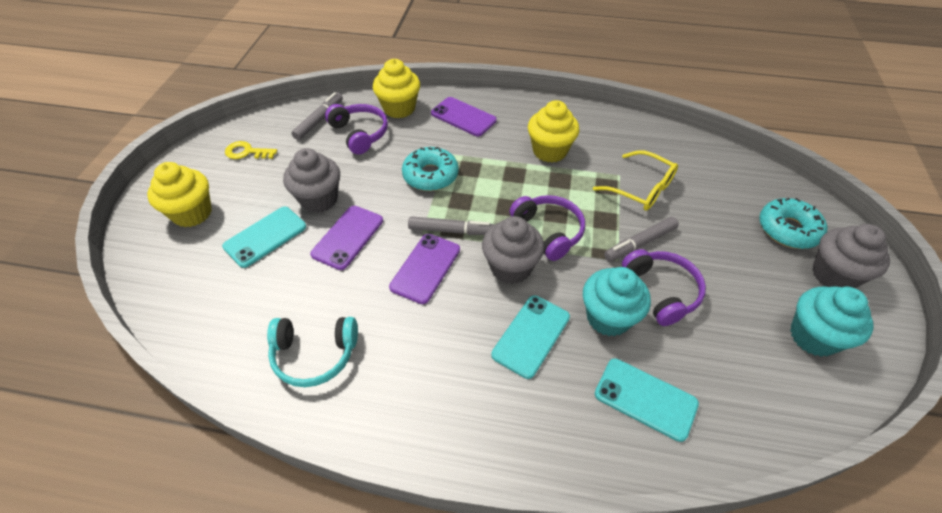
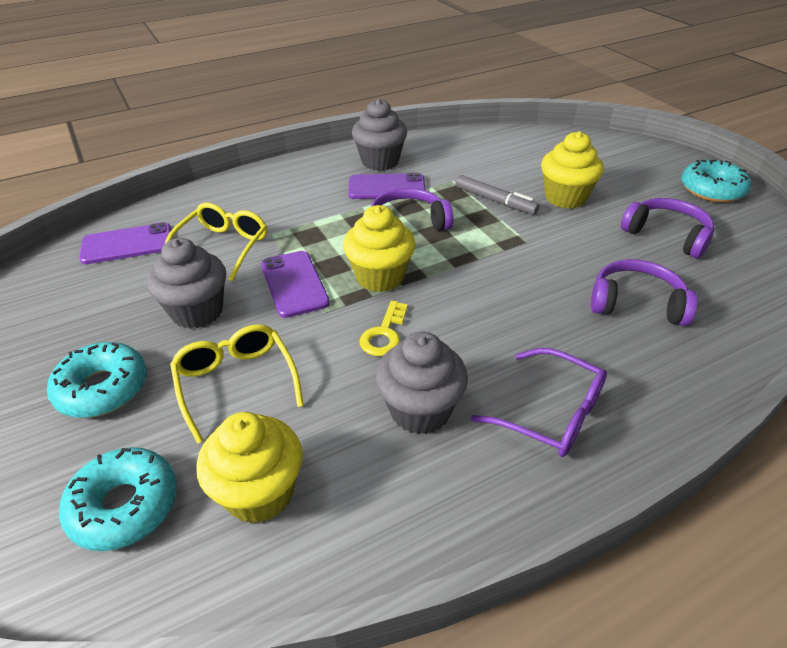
grey marker: [292,92,343,140] [408,216,495,235] [604,217,679,262] = 3 -> [455,175,539,215] = 1
purple glasses: none = 0 -> [471,348,607,457] = 1
turquoise cupcake: [583,267,651,336] [790,286,874,357] = 2 -> none = 0
turquoise donut: [402,146,459,191] [759,198,827,249] = 2 -> [47,342,147,418] [59,447,177,551] [681,159,751,203] = 3
turquoise headphones: [267,317,358,387] = 1 -> none = 0
turquoise phone: [222,207,306,268] [491,295,570,379] [594,359,699,442] = 3 -> none = 0
yellow glasses: [593,150,678,211] = 1 -> [165,202,267,281] [170,324,304,444] = 2

